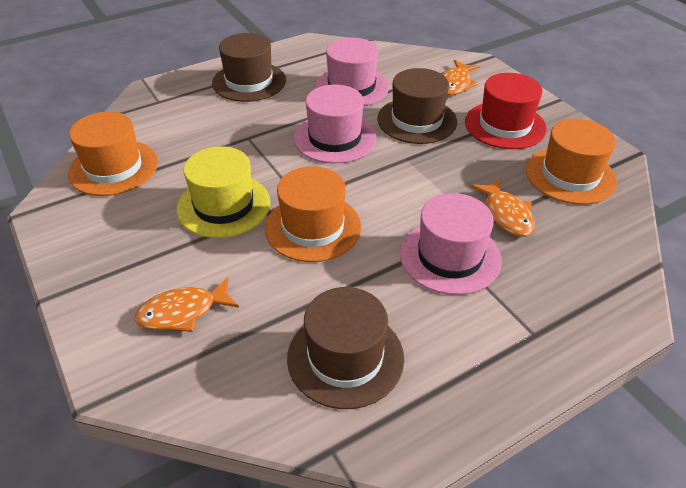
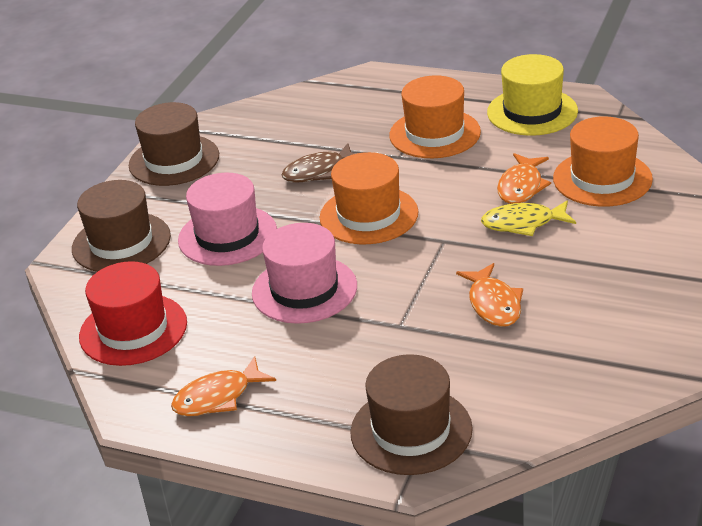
brown fish: none = 0 -> [282,143,355,183] = 1
pink hat: [294,84,376,164] [315,38,389,106] [400,193,502,295] = 3 -> [178,173,277,266] [252,223,357,324] = 2
yellow fish: none = 0 -> [481,200,576,236] = 1

